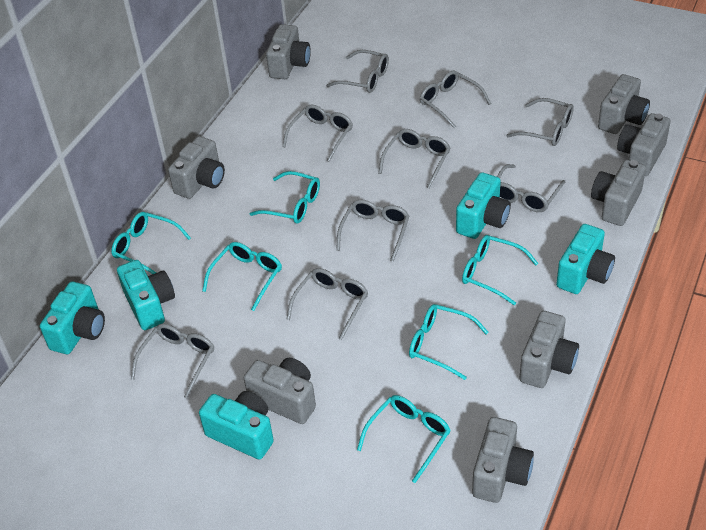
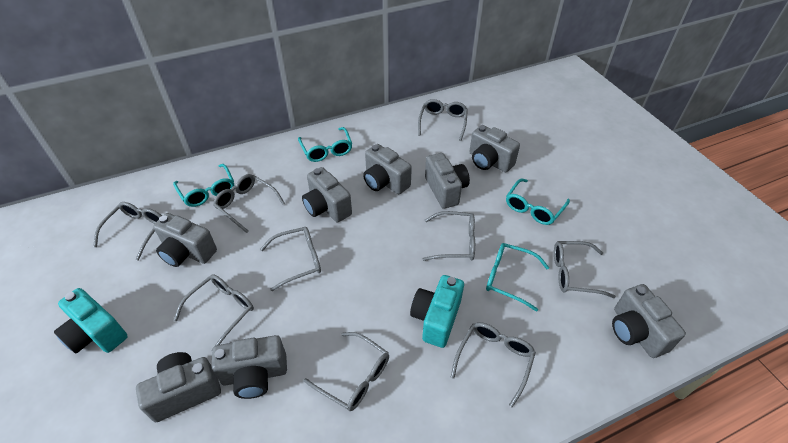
turquoise camera: [40,281,105,354] [117,260,175,330] [199,391,274,460] [456,172,511,239] [556,224,615,294] = 5 -> [54,288,128,353] [410,275,464,348] = 2
turquoise glasses: [111,212,191,274] [202,242,282,311] [250,171,320,224] [357,395,451,483] [409,304,489,380] [462,235,538,305] = 6 -> [173,164,234,207] [298,127,352,162] [486,243,549,312] [506,179,570,225] = 4

